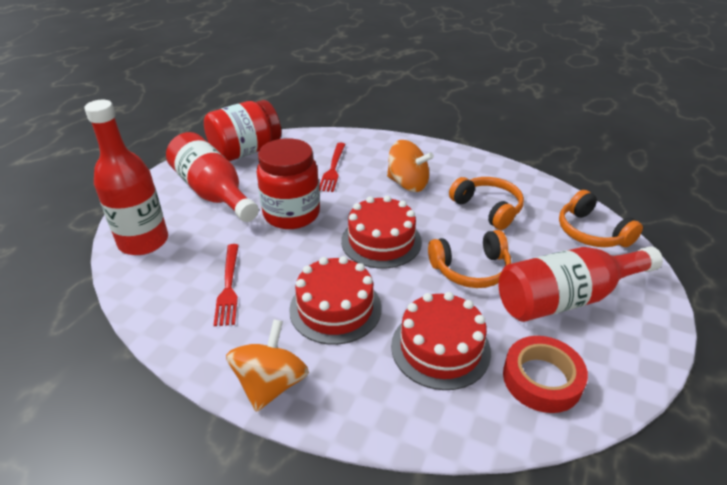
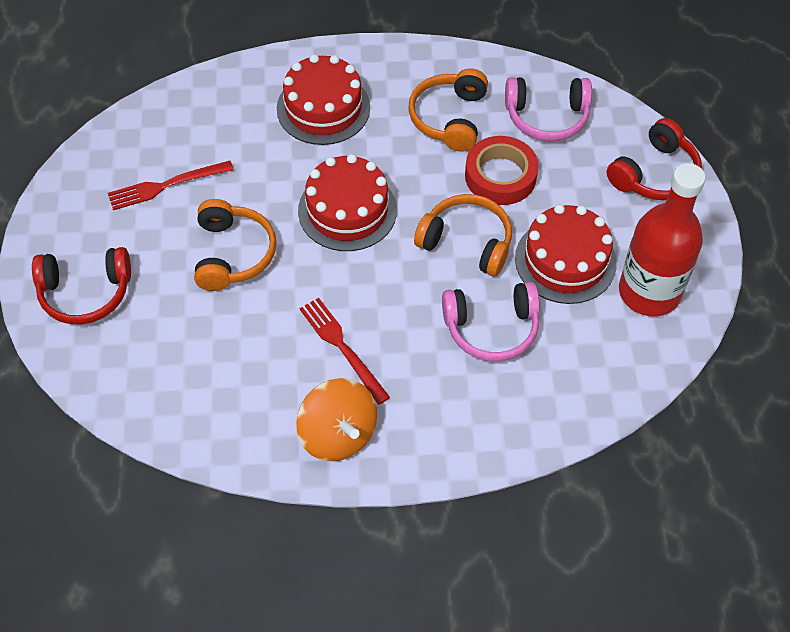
orange spinning top: [226,319,309,412] [387,140,434,192] = 2 -> [296,378,377,461] = 1
pink headphones: none = 0 -> [442,282,540,361] [505,77,592,141] = 2
red bottle: [84,100,168,255] [166,132,259,222] [498,246,663,322] = 3 -> [619,163,706,317] = 1
red headphones: none = 0 -> [32,247,131,324] [607,118,702,200] = 2
red jar: [204,100,281,161] [256,138,320,229] = 2 -> none = 0

